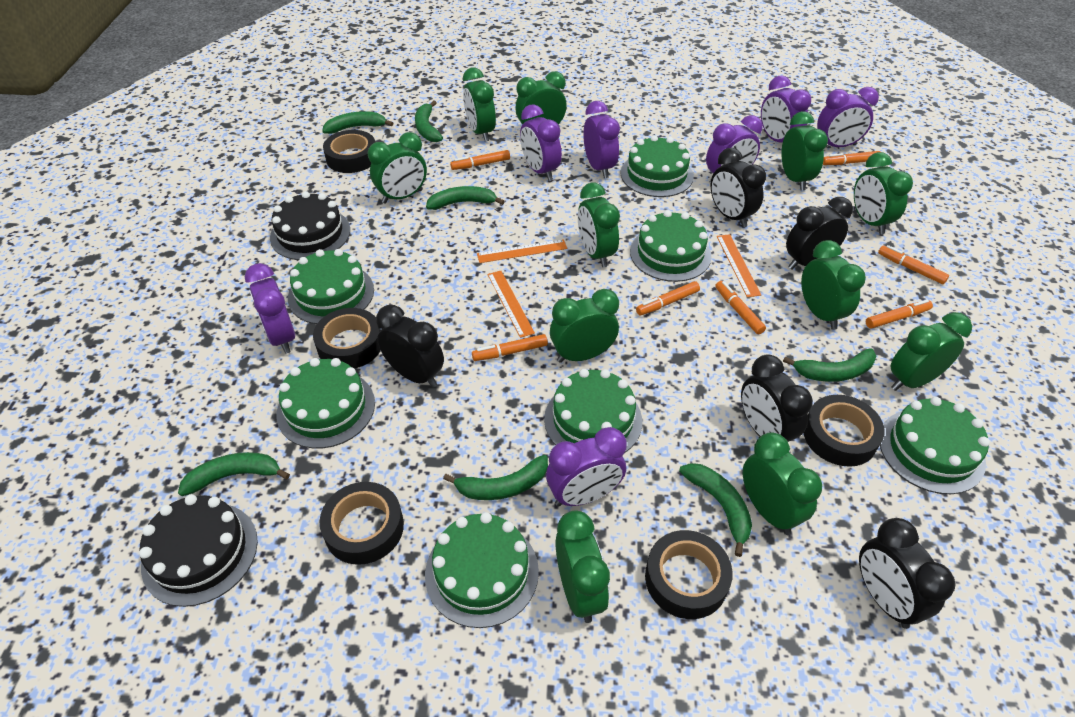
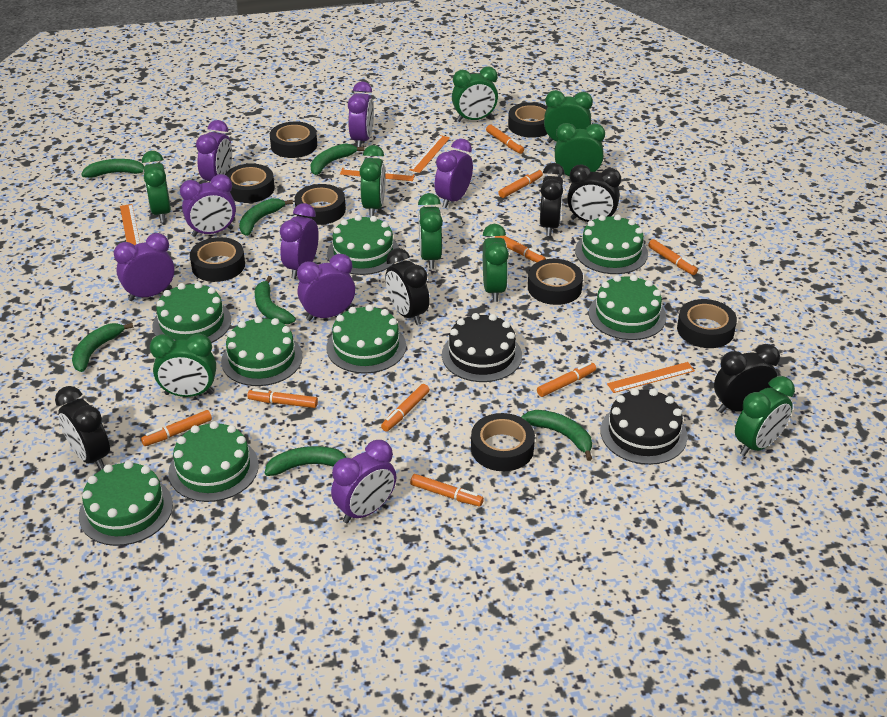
black tape: [313,308,381,369] [319,482,404,565] [323,130,375,173] [645,530,733,619] [804,395,885,467] = 5 -> [190,237,245,282] [225,164,275,203] [270,122,317,158] [295,184,346,225] [471,413,535,471] [508,102,547,138] [528,259,583,305] [677,299,737,348] = 8
green cake: [277,358,375,449] [288,249,374,324] [425,512,539,628] [544,369,642,453] [621,135,694,197] [630,210,712,282] [880,397,990,494] = 7 -> [79,461,173,546] [152,282,231,343] [169,421,259,502] [221,316,303,386] [326,305,406,374] [327,215,399,275] [575,214,648,274] [589,275,667,340] = 8
green clock: [368,132,427,204] [463,68,496,142] [515,71,567,127] [550,289,619,363] [555,510,610,623] [578,183,620,267] [743,432,822,535] [782,111,828,191] [801,240,866,330] [854,152,913,234] [890,312,972,391] = 11 -> [142,151,171,223] [150,334,216,397] [359,145,385,217] [418,193,443,269] [452,67,498,122] [483,224,509,302] [544,90,593,143] [555,123,605,177] [735,376,795,456] = 9
orange marker: [450,150,510,170] [472,334,548,361] [636,281,700,316] [715,281,766,334] [823,151,881,165] [866,300,933,329] [878,245,949,284] = 7 -> [141,410,212,446] [247,389,318,408] [381,384,430,431] [410,474,484,507] [486,125,524,154] [494,236,546,263] [498,169,543,198] [537,362,596,397] [648,239,698,275] = 9
orange ruler: [477,239,567,263] [487,271,535,338] [717,234,761,297] = 3 -> [120,204,140,245] [340,168,415,181] [409,135,450,173] [607,362,695,393] = 4
purple clock: [245,263,295,354] [520,104,562,181] [546,427,627,507] [583,101,620,178] [706,115,763,183] [761,76,811,143] [817,87,879,147] = 7 -> [114,233,175,301] [180,174,236,237] [196,120,232,182] [280,203,319,279] [297,254,355,321] [331,440,396,523] [348,81,374,147] [435,139,473,208] = 8

